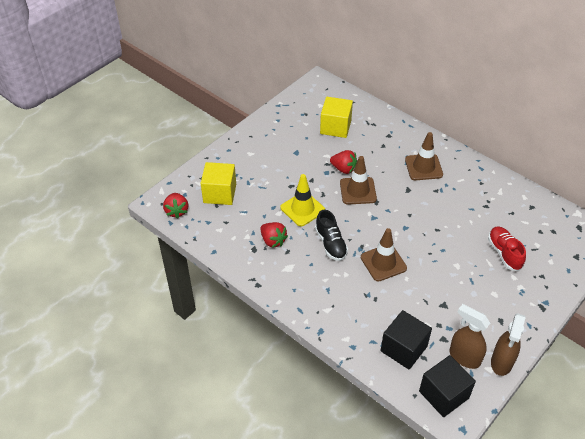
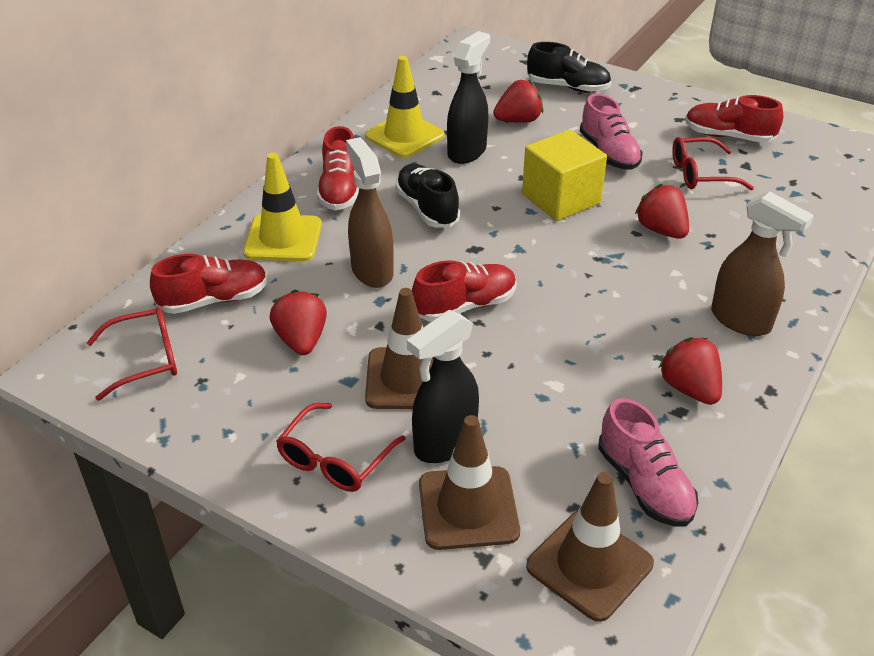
black cube: [381,310,432,369] [419,355,476,417] = 2 -> none = 0
black shoe: [315,210,348,261] = 1 -> [395,164,460,227] [527,42,611,93] = 2
black spray bottle: none = 0 -> [407,310,479,463] [447,31,490,164] = 2
pink shoe: none = 0 -> [580,94,643,170] [598,398,698,527] = 2
red glasses: none = 0 -> [86,307,177,401] [276,403,406,492] [672,137,754,190] = 3
red shoe: [488,227,526,271] = 1 -> [150,254,268,314] [317,126,359,210] [412,260,516,322] [685,95,783,143] = 4
red strawberry: [163,193,188,218] [260,222,288,248] [330,150,357,174] = 3 -> [270,290,327,355] [493,80,544,123] [635,184,689,239] [659,337,722,405] = 4
yellow cube: [201,162,236,205] [320,97,353,138] = 2 -> [522,130,607,221] = 1
yellow traffic cone: [280,174,325,226] = 1 -> [243,153,322,262] [365,56,445,158] = 2

